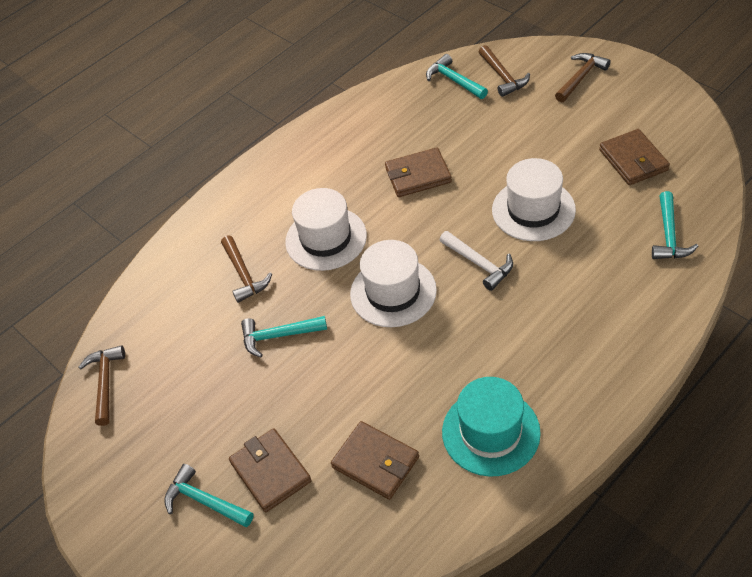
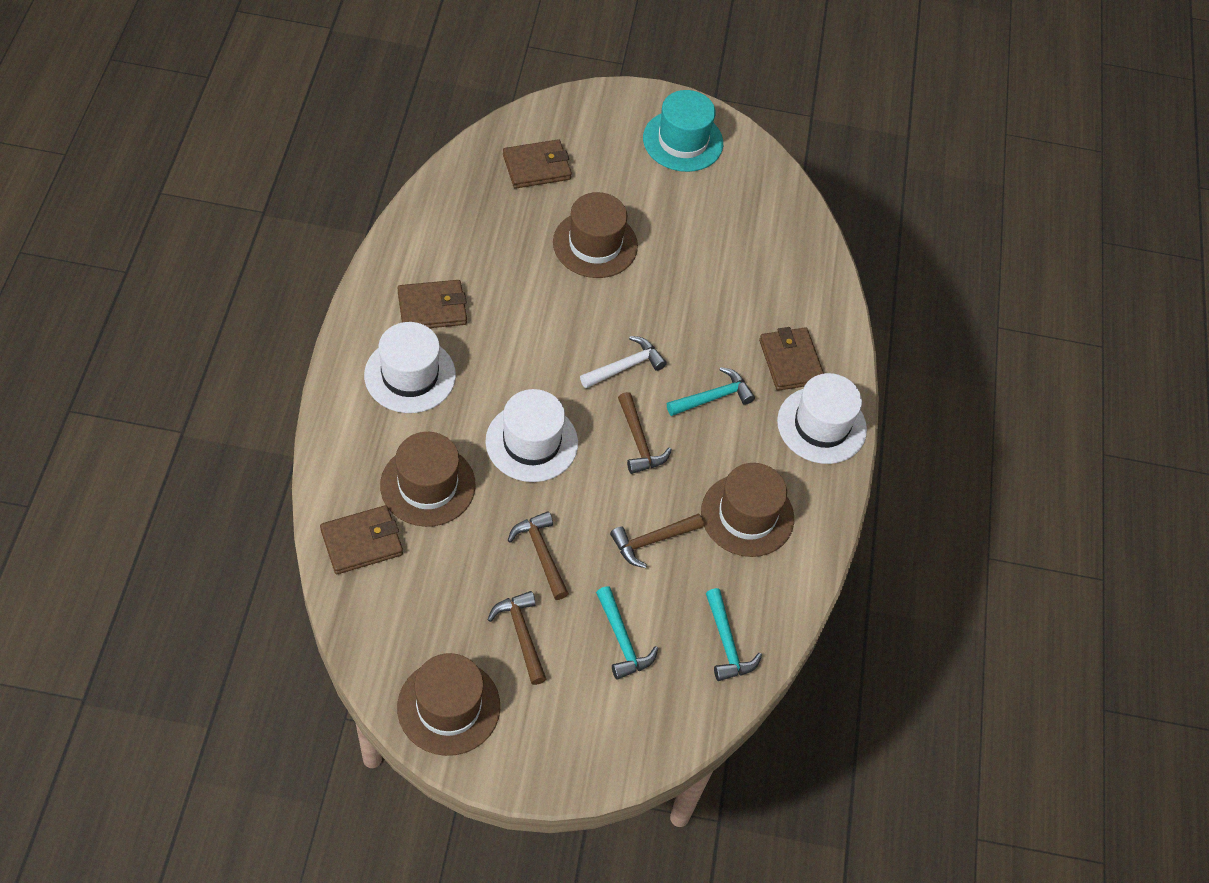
brown hat: none = 0 -> [380,432,476,527] [397,653,500,756] [553,192,638,278] [701,463,794,557] = 4
turquoise hammer: [164,464,254,527] [241,316,327,357] [426,54,488,99] [652,191,698,259] = 4 -> [596,586,658,679] [667,367,755,416] [706,588,762,681] = 3

